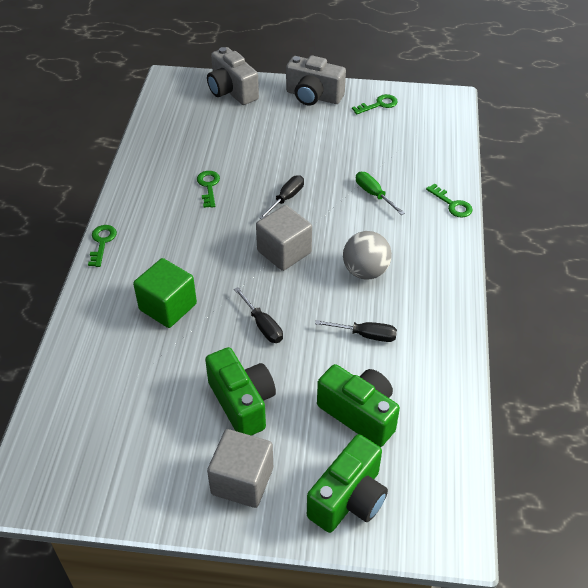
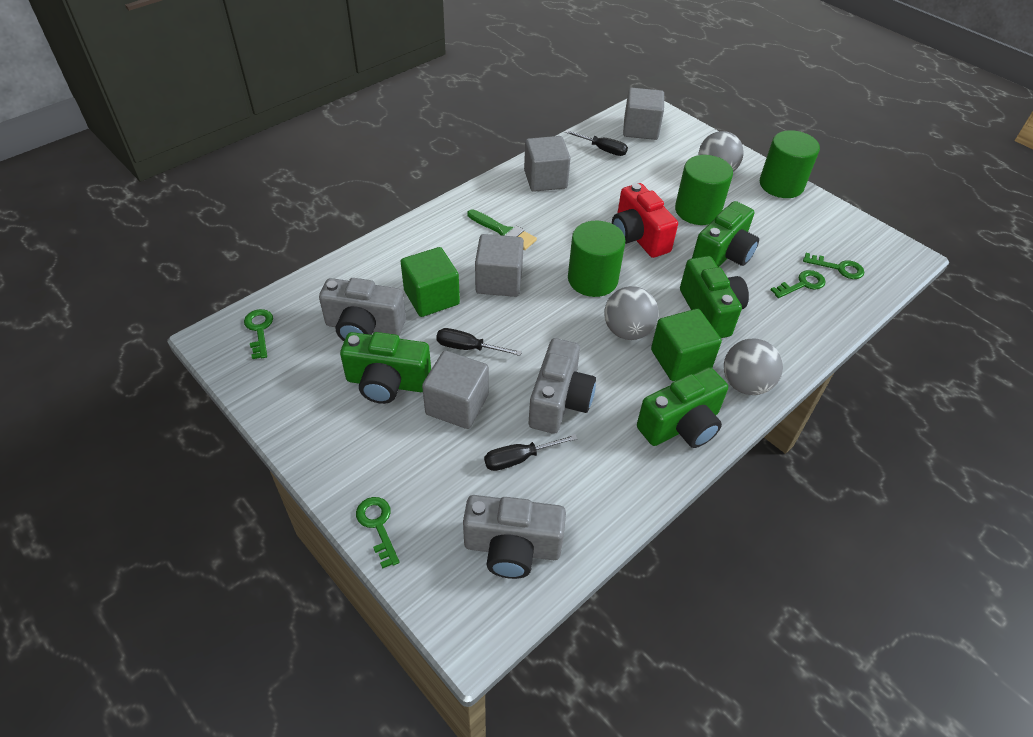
green brush: none = 0 -> [468,209,537,250] = 1
green camera: [205,347,276,436] [307,434,388,533] [317,364,400,447] = 3 -> [340,332,431,404] [637,367,728,448] [680,256,749,338] [692,201,759,267] = 4
green cube: [133,258,197,328] = 1 -> [400,247,460,317] [651,309,722,381] = 2
green cylinder: none = 0 -> [568,221,625,297] [675,155,733,225] [760,130,820,198] = 3
green screwdriver: [356,172,405,215] = 1 -> none = 0
grey ball: [343,231,392,280] = 1 -> [604,286,659,340] [699,131,744,172] [724,339,783,395] = 3
grey camera: [207,47,259,105] [286,55,346,106] = 2 -> [319,278,406,341] [463,495,566,579] [529,338,596,434] = 3
grey cube: [207,429,273,508] [256,205,312,271] = 2 -> [422,351,489,429] [475,234,524,297] [524,136,571,192] [623,88,664,140] = 4
red camera: none = 0 -> [612,183,678,258] = 1

